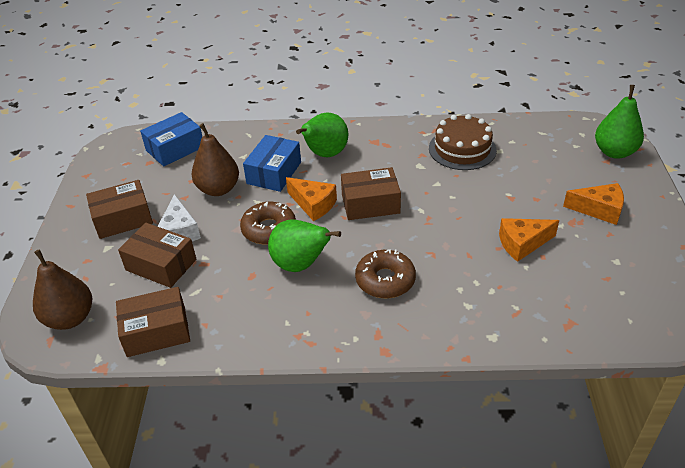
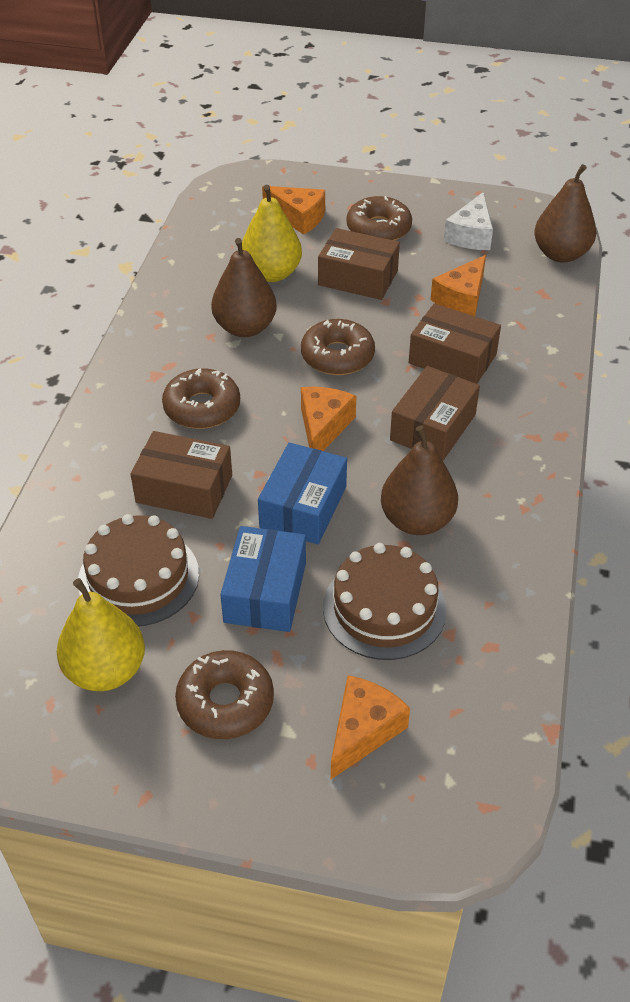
brown cake: [429,114,497,170] = 1 -> [78,514,199,626] [323,543,446,660] = 2
brown donut: [240,202,296,245] [355,249,416,298] = 2 -> [162,368,240,429] [175,650,274,739] [301,319,375,375] [346,196,412,241] = 4
brown pear: [33,249,92,330] [192,123,239,196] = 2 -> [211,238,277,337] [381,425,458,535] [534,164,596,263] = 3
green pear: [268,219,341,272] [296,112,348,157] [595,85,644,159] = 3 -> none = 0
orange cheese: [286,177,337,221] [499,218,559,262] [563,183,624,225] = 3 -> [262,186,325,235] [301,387,356,451] [331,675,410,779] [431,255,486,316] = 4
yellow pear: none = 0 -> [57,578,145,691] [242,185,302,282] = 2

